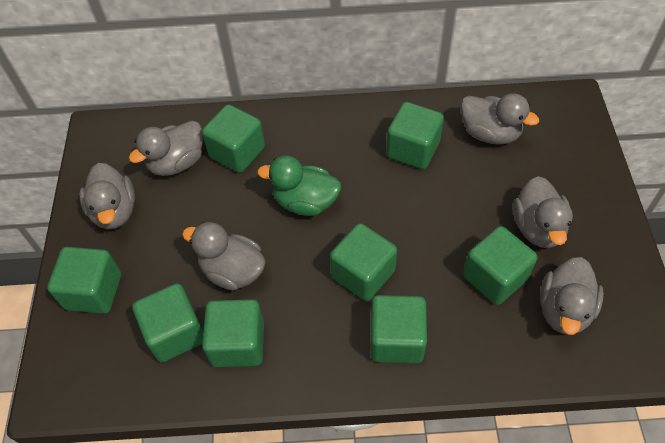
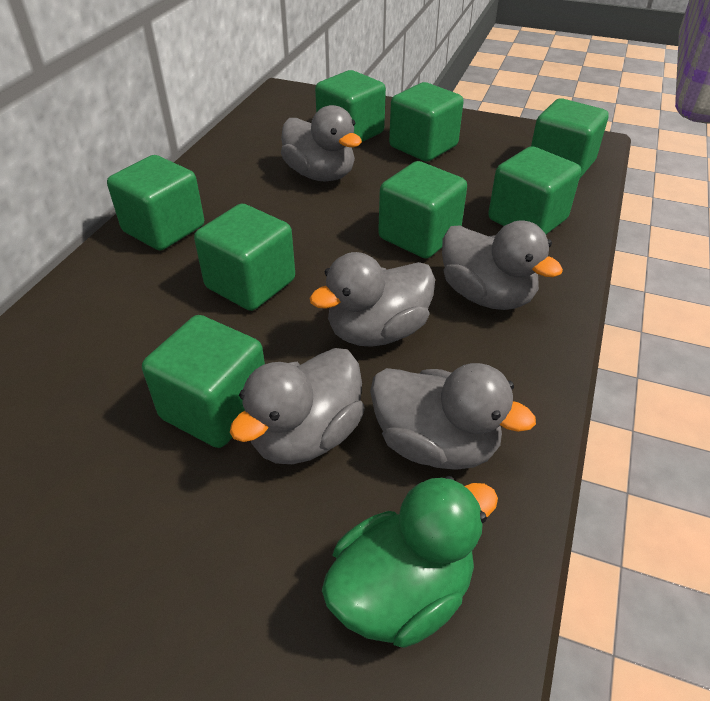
grey duck: [79,163,135,229] [129,121,203,176] [182,222,266,291] [460,94,539,145] [513,176,573,248] [540,257,604,335] = 6 -> [230,348,365,464] [281,105,362,181] [309,252,435,347] [370,363,536,470] [442,221,563,310] = 5

